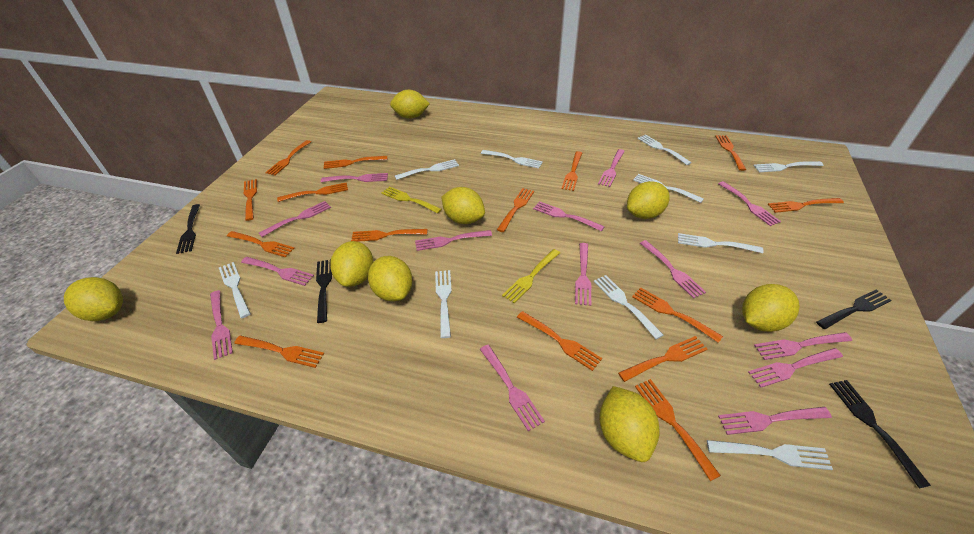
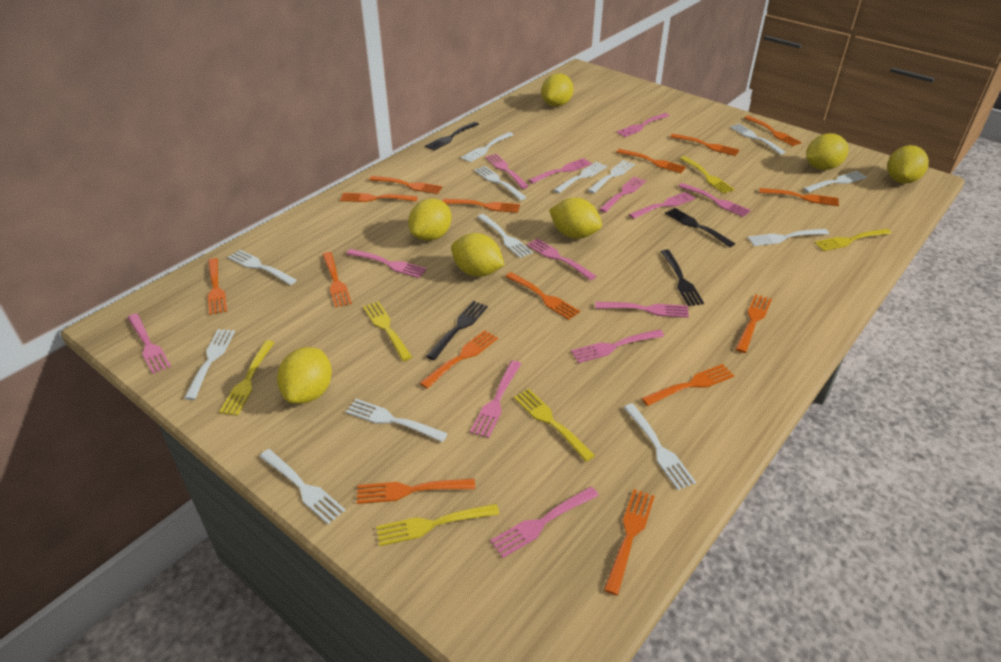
pink fork: [210,290,233,360] [241,257,314,286] [259,201,331,237] [321,173,388,182] [415,230,492,251] [480,345,545,431] [533,201,605,231] [575,243,591,306] [598,149,625,187] [640,240,706,299] [718,181,781,226] [718,407,832,435] [748,348,843,388] [754,332,852,360] = 14 -> [127,313,171,374] [346,249,427,278] [470,361,521,438] [485,154,529,189] [490,487,599,558] [527,238,596,280] [529,158,592,184] [571,329,664,363] [596,302,689,318] [599,176,646,213] [617,113,669,137] [629,192,696,219] [678,183,751,217] = 13
white fork: [219,262,251,318] [395,159,459,180] [435,270,452,338] [481,150,543,169] [594,275,663,339] [633,174,704,203] [637,134,692,165] [678,233,764,253] [707,440,833,470] [753,161,824,172] = 10 -> [184,329,235,400] [228,250,297,285] [259,449,346,524] [346,399,448,442] [461,132,514,162] [474,166,526,200] [477,214,533,258] [554,162,607,193] [588,160,635,193] [623,403,696,490] [730,124,785,155] [747,229,829,246] [803,171,867,193] = 13
yellow fork: [381,186,442,213] [502,249,560,304] = 2 -> [219,340,275,416] [363,301,412,361] [376,504,499,546] [514,389,595,462] [680,156,735,194] [814,228,892,251] = 6
yellow lemon: [64,277,123,321] [330,241,373,287] [368,256,413,302] [390,90,430,119] [441,187,485,224] [600,386,660,462] [627,181,670,219] [742,284,800,332] = 8 -> [277,347,332,404] [408,199,452,241] [451,233,505,277] [541,73,574,107] [549,198,602,239] [806,134,849,170] [887,145,929,184] = 7

